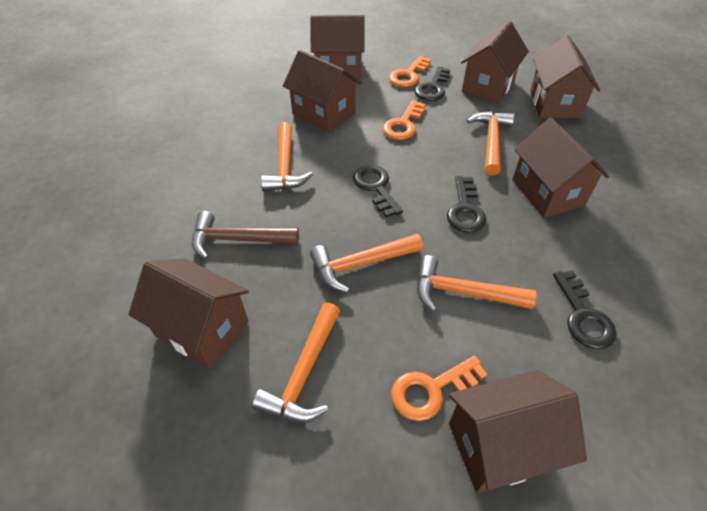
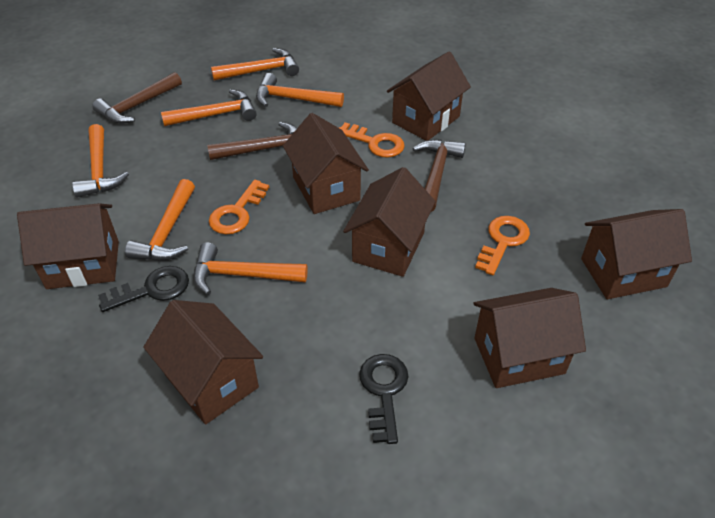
black key: [353,165,403,218] [414,66,451,101] [447,176,486,233] [553,270,617,349] = 4 -> [98,266,189,312] [359,354,408,444] = 2
brown hammer: [192,211,299,260] = 1 -> [92,72,182,124] [207,122,297,160] [413,139,466,212] = 3
orange hammer: [252,303,340,422] [261,122,313,191] [310,234,423,293] [417,255,536,312] [467,111,514,176] = 5 -> [72,124,129,198] [125,179,195,261] [161,89,257,126] [193,242,308,295] [211,48,299,80] [256,73,344,107] = 6

